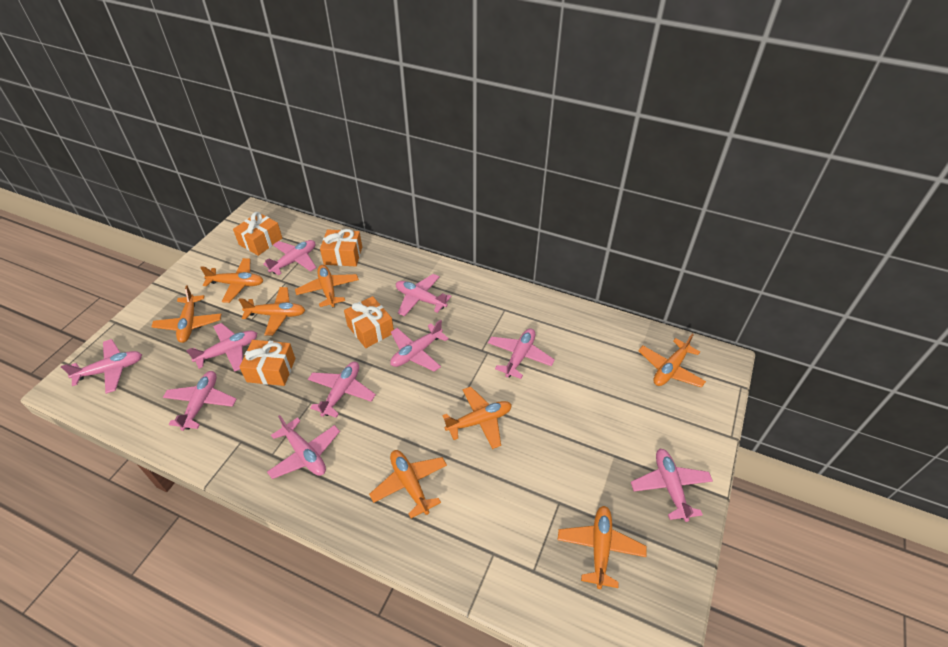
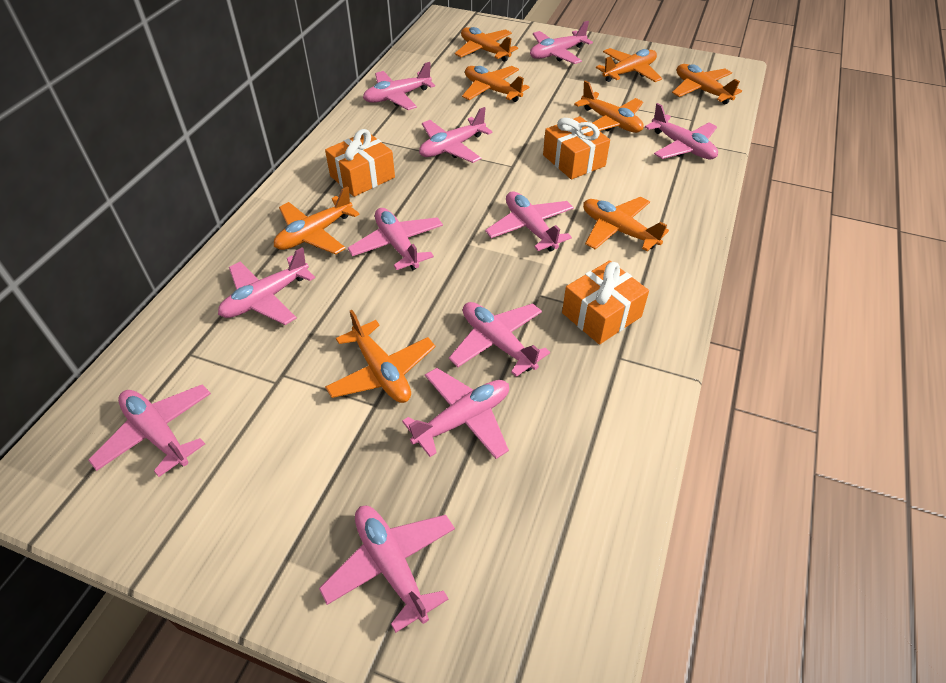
orange gift: [233,212,282,256] [240,340,295,386] [320,229,362,266] [344,296,394,348] = 4 -> [325,129,395,197] [543,116,610,180] [562,260,649,345] = 3
pink plane: [61,339,142,394] [163,371,237,431] [186,323,257,372] [263,240,316,275] [267,415,340,479] [308,362,376,418] [390,320,449,372] [396,274,451,317] [488,328,555,379] [631,449,713,522] = 10 -> [88,385,211,477] [218,247,315,325] [319,506,455,633] [348,208,443,270] [363,62,435,110] [402,368,509,459] [419,107,493,163] [449,302,550,377] [485,191,574,252] [530,21,593,64] [645,103,718,159] = 11

